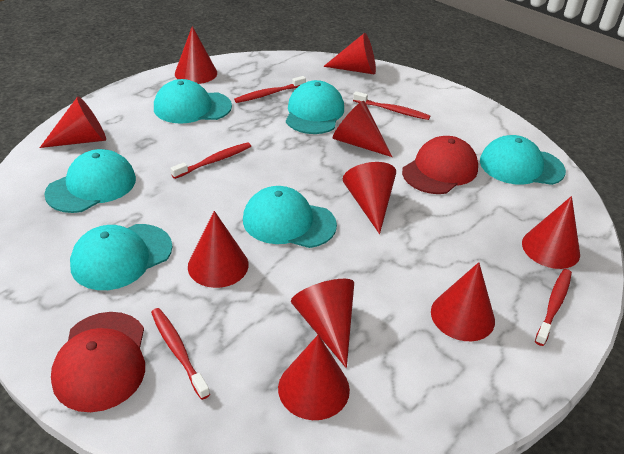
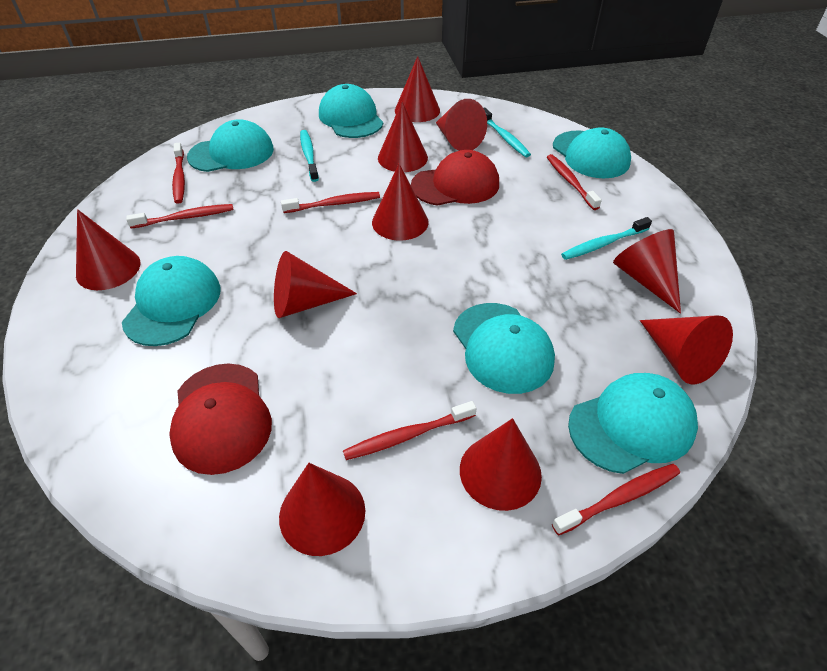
red toothbrush: [151,308,210,400] [170,142,251,179] [234,76,306,103] [353,91,430,120] [535,269,572,346] = 5 -> [126,204,234,228] [172,142,185,203] [281,192,380,213] [343,401,477,460] [547,154,602,210] [552,464,680,535] = 6
turquoise toothbrush: none = 0 -> [300,130,319,182] [483,108,531,157] [561,217,652,260] = 3

